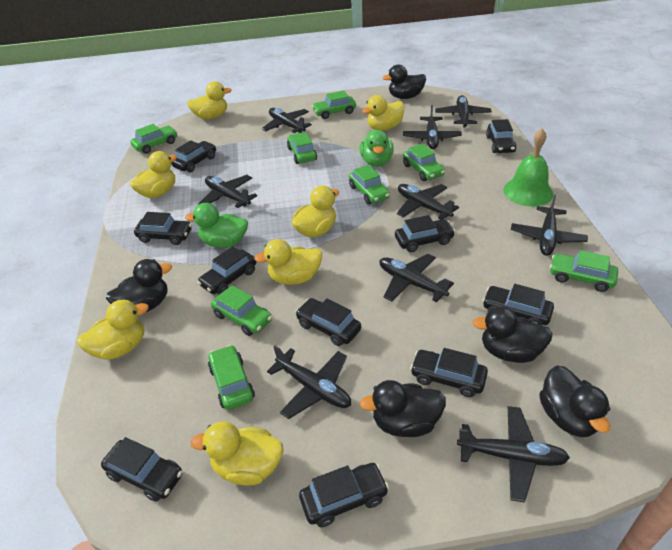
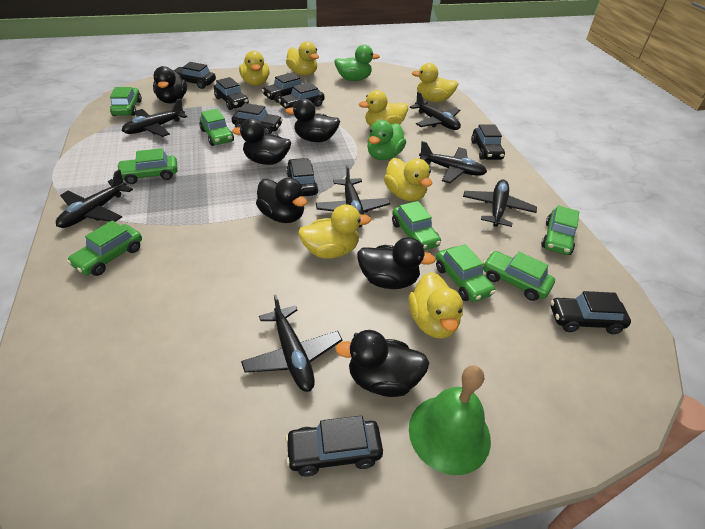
black car: [101,437,183,502] [134,212,192,245] [171,140,216,172] [197,246,256,295] [295,298,361,346] [299,463,389,527] [395,215,455,252] [410,348,488,397] [483,284,554,325] [486,119,517,153] = 10 -> [174,62,216,89] [214,77,249,110] [232,103,283,134] [262,72,304,103] [279,82,325,109] [285,416,383,477] [286,158,318,196] [471,124,505,160] [551,291,631,334] = 9
black duck: [106,259,172,312] [360,380,446,437] [383,64,426,99] [472,307,553,363] [539,365,610,437] = 5 -> [153,66,187,104] [232,118,291,165] [256,178,307,223] [285,99,340,142] [335,330,429,397] [357,237,436,289] = 6
black plane: [198,175,258,208] [262,108,312,133] [267,345,351,419] [380,254,454,302] [397,184,459,220] [403,105,462,149] [435,95,492,128] [457,406,570,503] [511,195,588,256] = 9 -> [56,169,133,228] [122,99,187,137] [241,294,342,392] [316,165,390,227] [410,91,461,130] [419,141,487,183] [463,180,537,227] = 7

